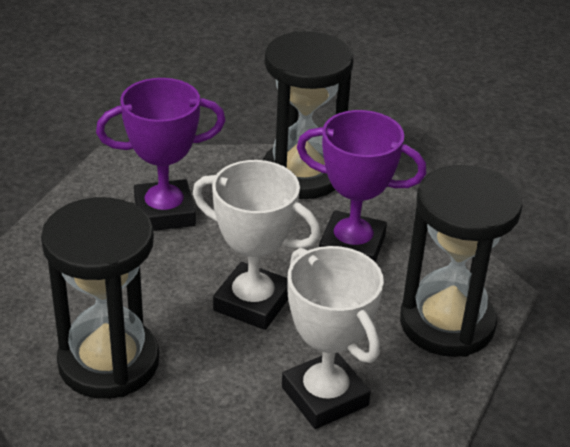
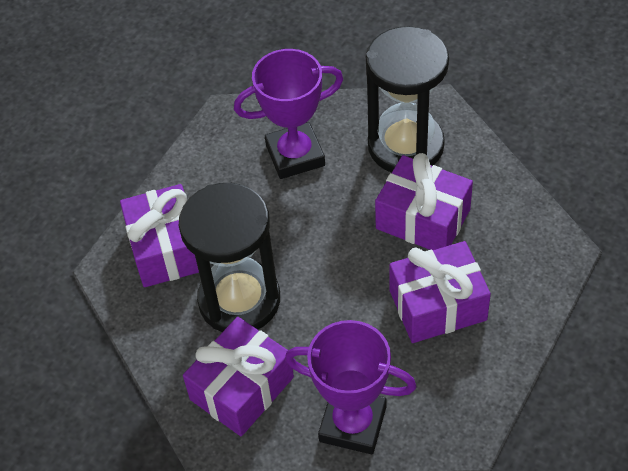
black hourglass: [41,197,159,399] [263,31,353,199] [400,165,523,357] = 3 -> [179,183,280,332] [366,26,449,172] = 2
purple gift: none = 0 -> [120,184,199,287] [183,317,294,436] [375,153,473,250] [390,241,491,343] = 4
white trophy: [193,160,320,330] [282,246,384,429] = 2 -> none = 0

